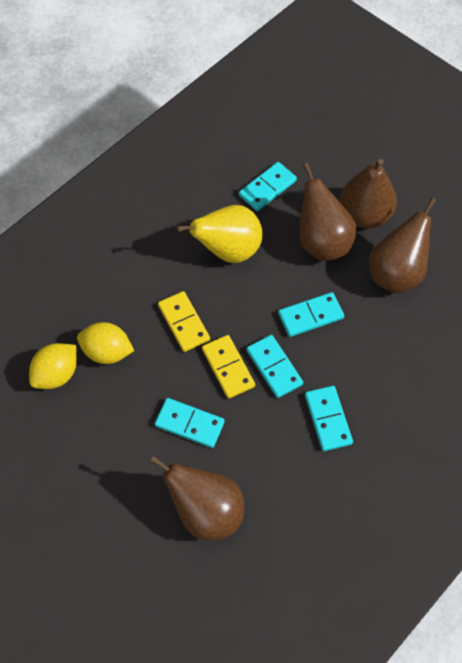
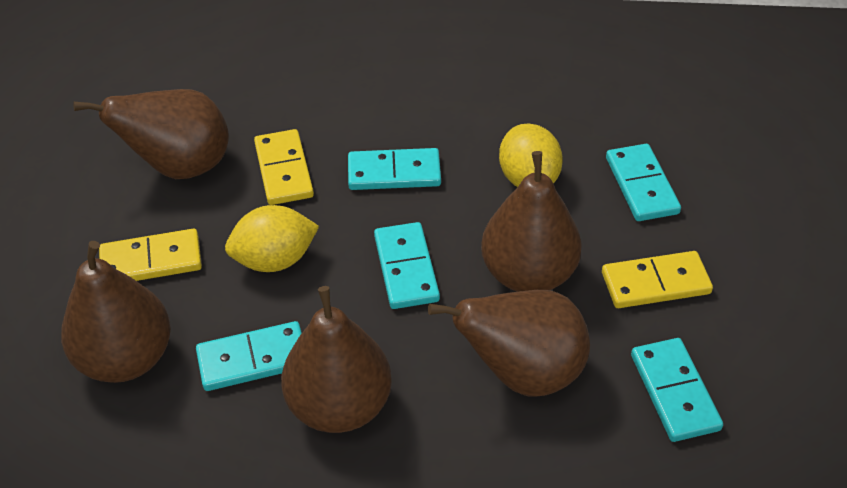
brown pear: [150,456,244,540] [299,163,357,261] [340,159,397,228] [369,197,436,293] = 4 -> [61,241,171,383] [73,89,229,179] [281,286,392,433] [428,290,590,397] [481,151,582,292] = 5
yellow domino: [158,291,210,352] [202,335,255,398] = 2 -> [99,229,202,281] [254,129,314,205] [602,251,713,308] = 3
yellow pear: [177,205,263,263] = 1 -> none = 0

